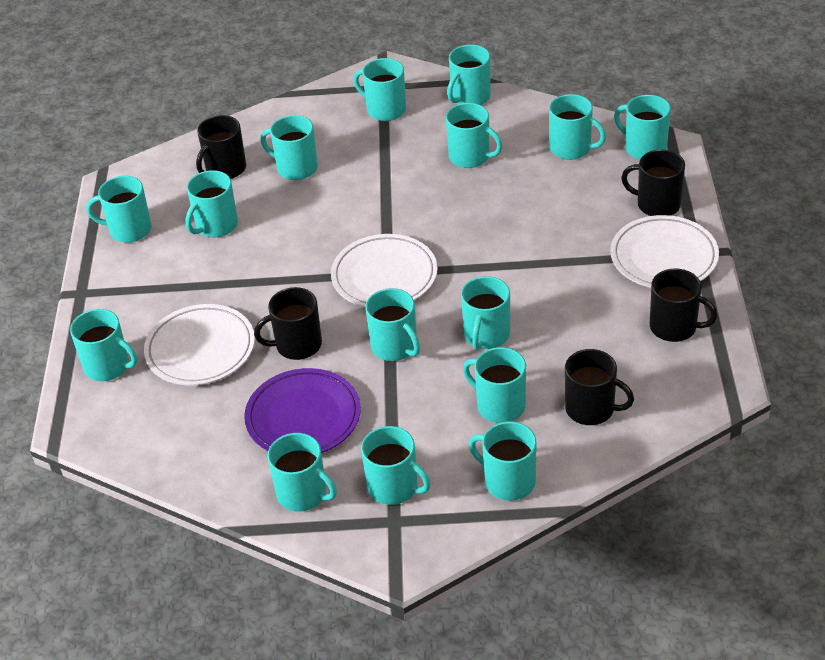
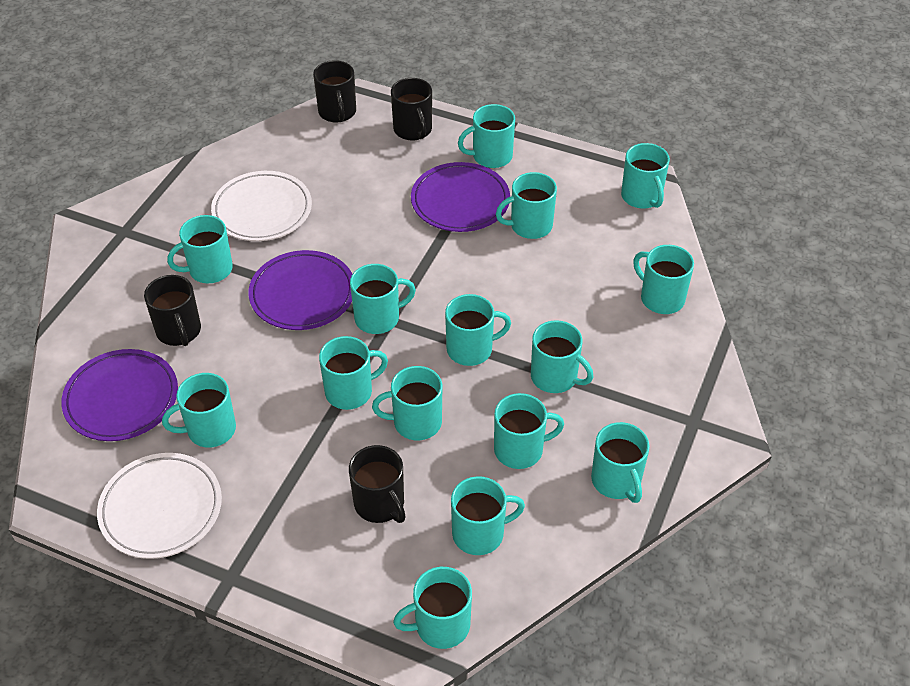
black mug: [196,115,246,179] [254,287,322,360] [565,349,634,425] [621,150,685,216] [650,269,717,342] = 5 -> [144,275,201,346] [313,60,356,123] [349,445,406,523] [391,78,432,140] = 4
purple plate: [244,368,361,453] = 1 -> [61,349,178,441] [248,250,352,330] [411,162,510,232] = 3
white plate: [144,304,255,385] [331,234,438,307] [610,215,719,288] = 3 -> [97,453,222,559] [211,171,312,241] = 2

